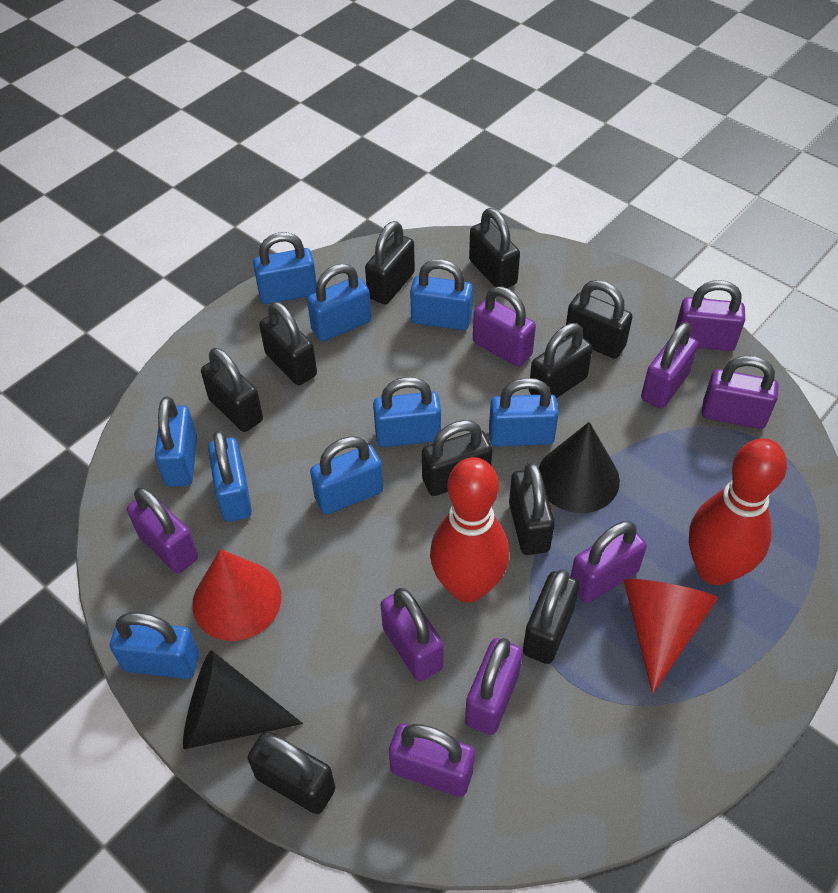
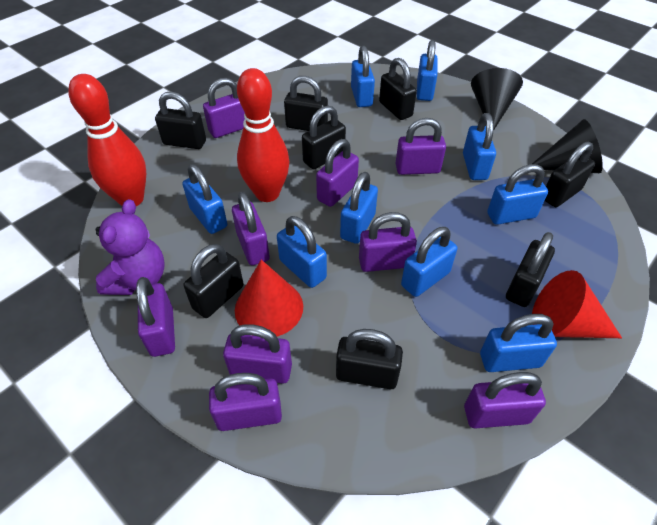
black padlock: [201,348,263,432] [247,731,335,814] [259,302,317,385] [365,221,415,305] [422,420,492,496] [469,208,520,288] [509,462,555,555] [523,569,579,664] [529,323,593,398] [566,280,632,359] = 10 -> [155,92,206,149] [184,244,244,318] [284,76,328,131] [302,106,346,169] [336,329,403,389] [379,58,417,120] [506,232,555,307] [545,141,595,207] = 8
purple teddy bear: none = 0 -> [96,199,165,295] = 1

